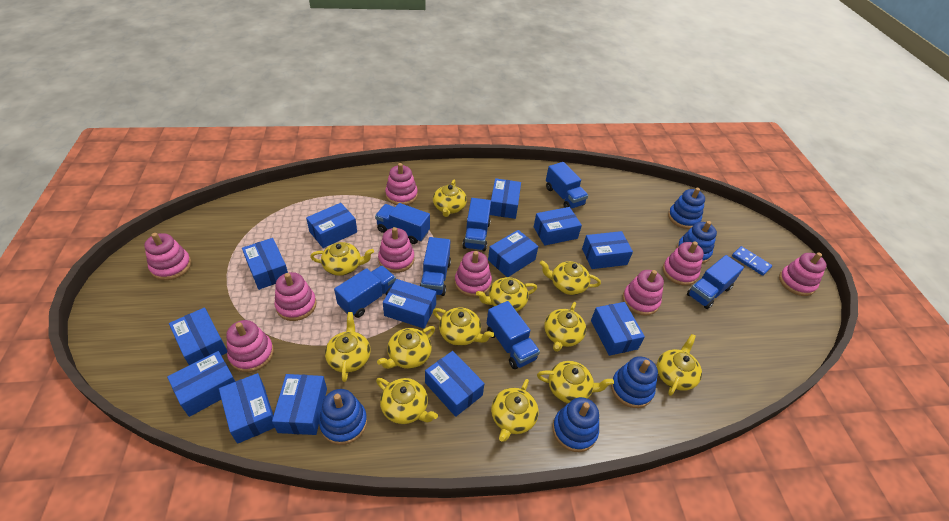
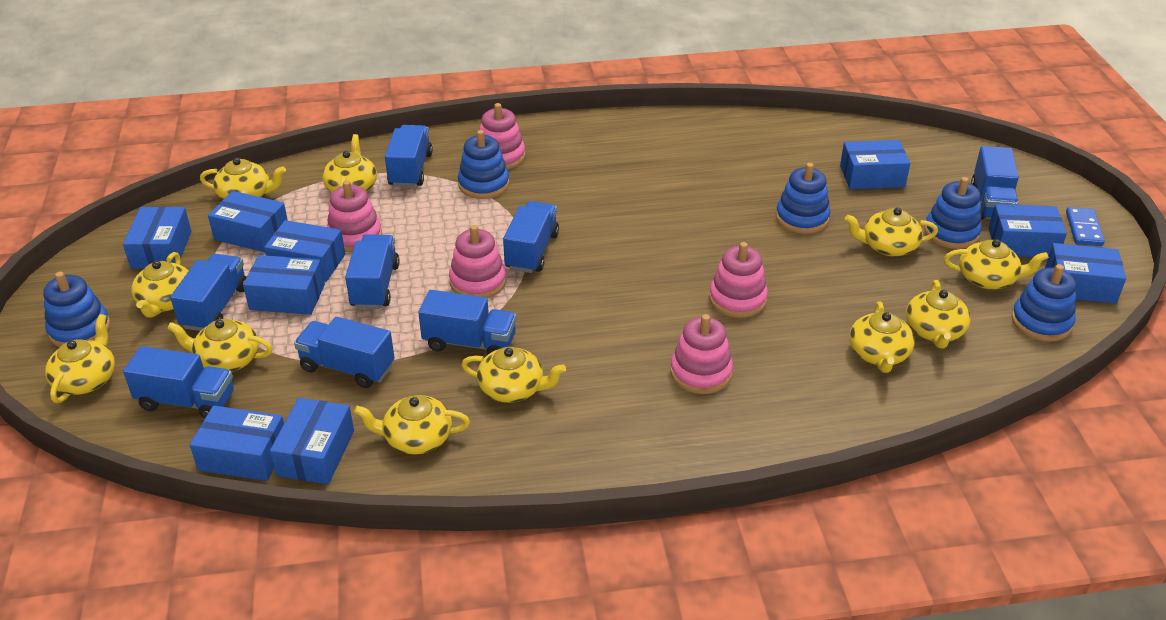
blue box: [167,351,236,417] [169,307,227,365] [219,373,275,444] [242,238,288,290] [272,374,327,435] [306,203,357,248] [383,279,436,329] [425,351,485,417] [488,230,538,277] [490,178,521,219] [534,207,582,246] [582,231,633,269] [591,302,645,356] = 13 -> [123,207,191,269] [190,406,284,481] [208,191,288,252] [243,255,325,315] [264,220,345,282] [270,398,354,484] [840,140,910,189] [988,204,1067,257] [1045,243,1126,304] = 9
blue truck: [334,266,396,318] [375,203,430,244] [420,237,451,296] [462,198,491,251] [487,301,540,369] [546,162,588,209] [687,255,744,309] = 7 -> [123,346,234,419] [170,254,247,331] [294,317,395,388] [345,234,400,309] [385,125,433,187] [418,290,516,355] [503,201,559,273] [971,146,1019,220] = 8
pink stacking toy: [144,233,191,280] [226,320,274,372] [274,272,316,321] [378,227,414,273] [385,163,418,205] [455,251,492,297] [622,270,664,316] [663,242,704,286] [779,253,827,296] = 9 -> [327,180,382,252] [449,225,506,298] [479,103,525,169] [670,314,733,394] [709,242,768,318] = 5
yellow teapot: [310,242,374,276] [325,312,371,382] [376,378,438,424] [377,326,435,369] [433,180,467,217] [433,307,494,346] [476,277,537,311] [491,379,538,442] [537,361,614,403] [540,261,601,295] [544,302,586,352] [657,334,702,396] = 12 -> [45,314,115,403] [131,252,189,317] [167,319,273,372] [200,158,286,200] [322,134,377,192] [354,395,470,455] [461,347,566,403] [845,208,938,256] [849,301,915,373] [906,280,970,349] [944,239,1049,289] = 11

